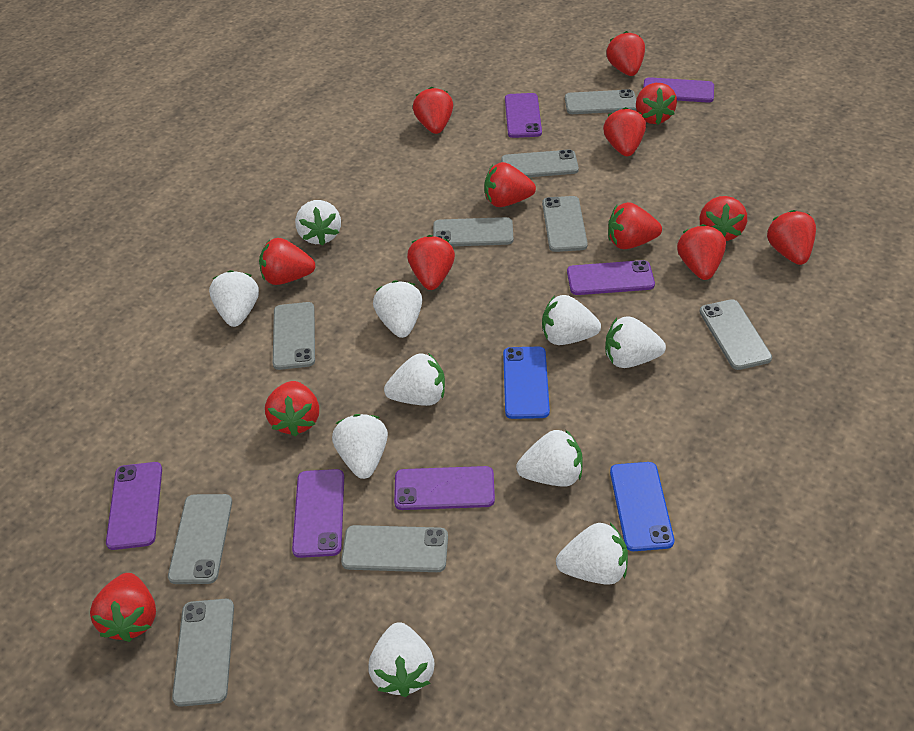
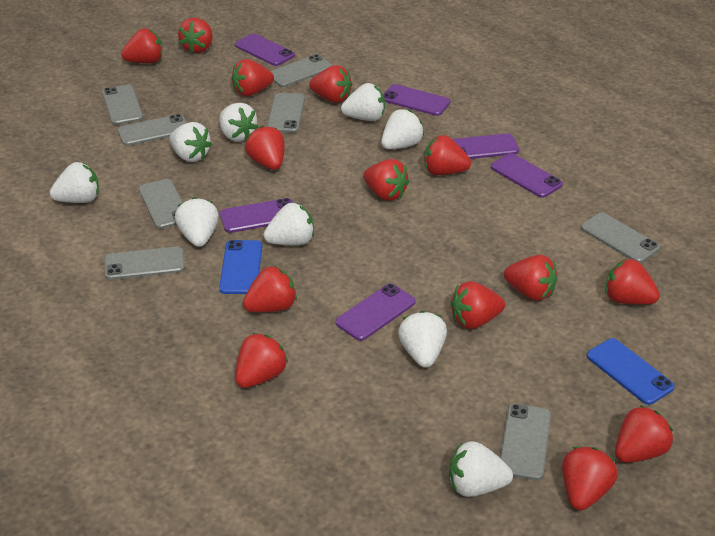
grey phone: [168,494,232,584] [172,599,234,707] [273,302,315,370] [341,525,448,572] [433,217,513,247] [501,149,579,177] [542,196,588,252] [565,89,636,114] [699,299,772,370] = 9 -> [102,84,143,125] [105,247,185,280] [118,114,187,146] [139,179,183,229] [267,93,305,133] [270,54,333,87] [500,404,551,480] [581,212,660,263] = 8
red strawberry: [90,573,156,642] [259,238,316,285] [265,381,319,437] [407,235,455,290] [413,87,453,134] [484,162,536,207] [603,107,646,156] [606,31,645,76] [608,202,662,249] [636,83,677,125] [677,224,726,280] [700,196,747,241] [767,210,816,265] = 13 -> [121,28,162,63] [178,18,213,53] [231,59,274,96] [235,333,288,388] [243,266,297,312] [245,126,285,170] [309,65,352,103] [363,159,409,201] [424,135,471,175] [451,281,505,329] [504,255,557,301] [562,447,618,511] [605,259,660,305] [615,405,673,463] = 14
white strawberry: [209,270,259,327] [295,200,341,245] [332,414,388,479] [368,622,435,697] [373,280,422,338] [384,353,445,406] [516,429,583,486] [542,295,601,345] [556,523,628,585] [605,316,666,368] = 10 -> [50,162,99,203] [169,122,212,162] [175,197,219,247] [219,103,258,142] [263,203,314,245] [341,83,385,121] [381,109,424,149] [398,311,447,368] [449,441,513,497] = 9

